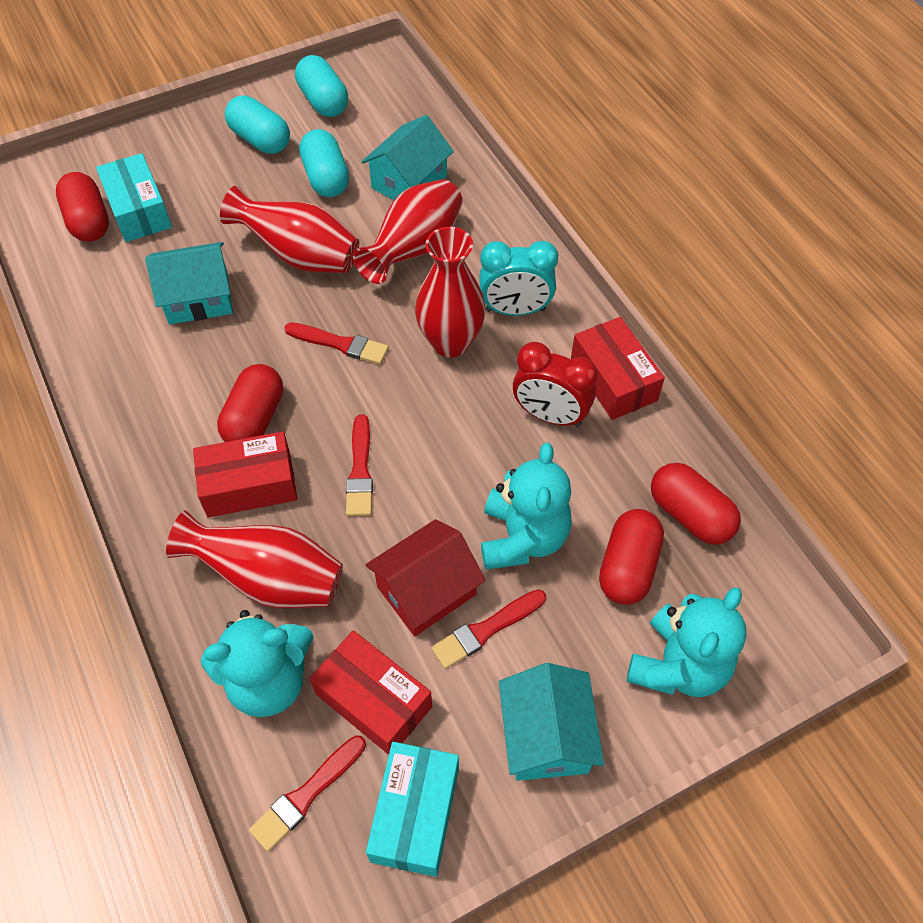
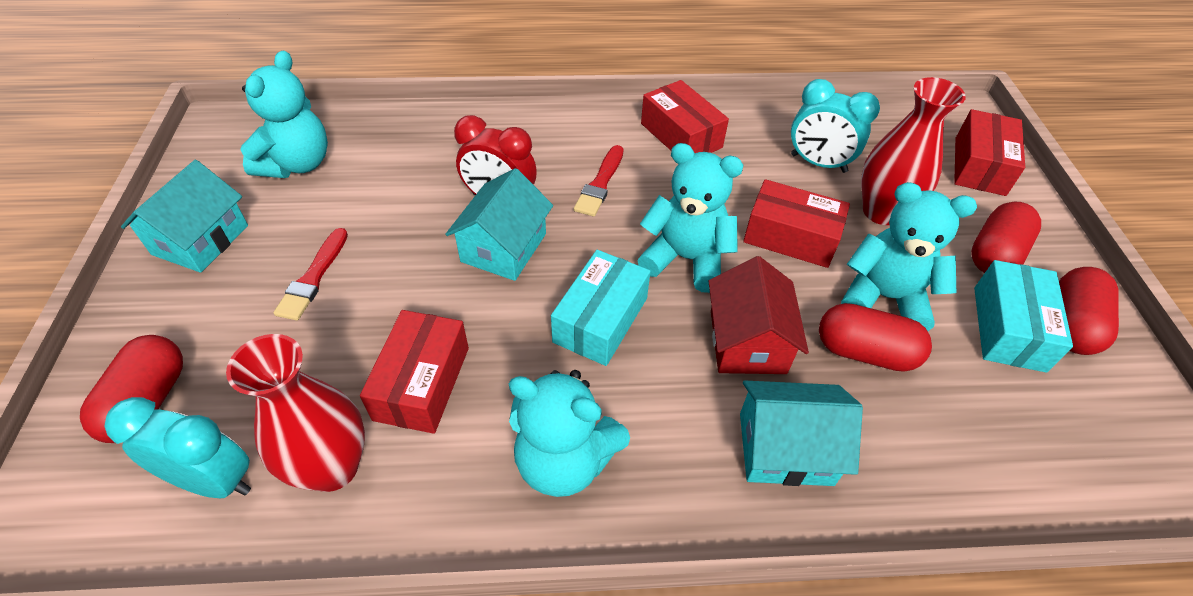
red box: [193,431,297,518] [310,630,432,755] [571,317,665,420] = 3 -> [360,310,469,434] [641,80,729,153] [743,179,850,268] [954,109,1025,196] = 4
red brush: [249,735,366,851] [284,323,389,364] [346,414,373,516] [431,589,546,669] = 4 -> [273,228,348,321] [574,145,624,217] = 2
red vase: [166,510,343,608] [220,185,359,273] [353,179,462,284] [415,227,486,358] = 4 -> [226,334,365,492] [861,77,966,225] = 2
turquoise capsule: [225,95,290,154] [295,55,348,117] [299,129,349,197] = 3 -> none = 0
turquoise clock: [479,241,558,316] = 1 -> [105,397,251,498] [791,79,880,173] = 2
turquoise teddy bear: [200,610,314,717] [481,443,572,570] [626,587,746,697] = 3 -> [240,51,328,178] [509,370,630,497] [637,143,744,293] [841,182,977,331] = 4

